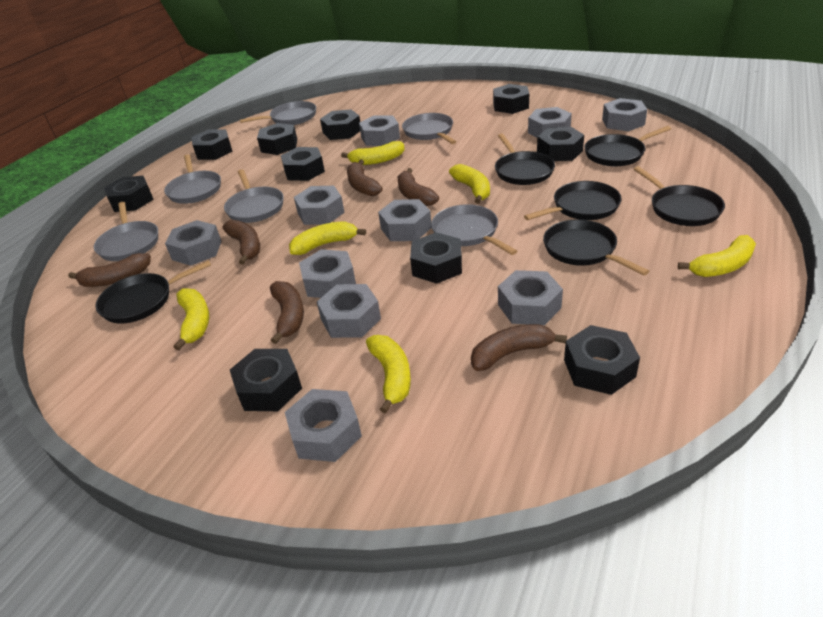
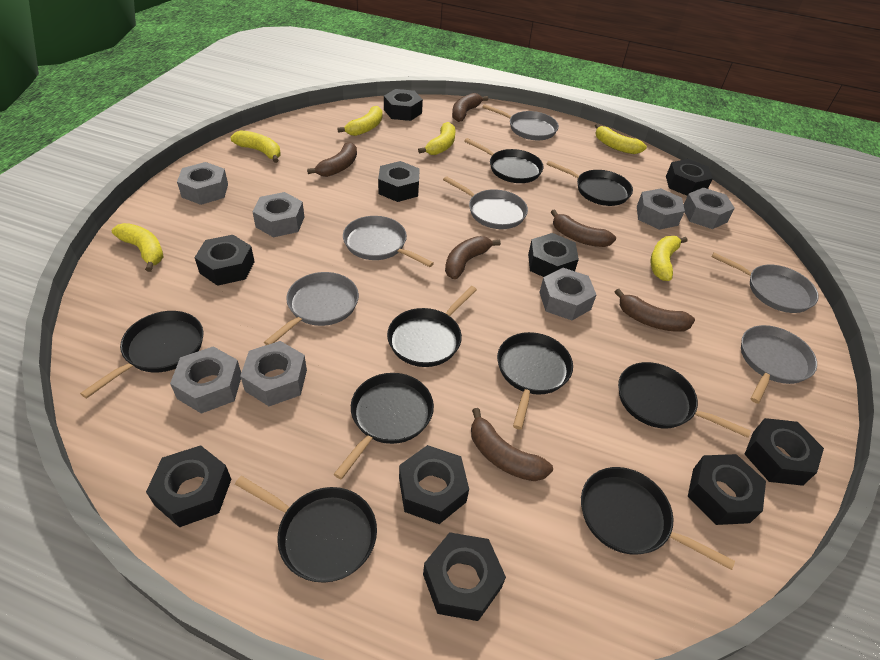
black pan: [95,260,211,323] [495,134,555,185] [524,181,622,220] [543,219,649,276] [584,126,671,166] [634,166,725,226] = 6 -> [80,311,203,399] [235,476,377,582] [333,373,434,480] [387,286,477,367] [464,138,544,183] [497,332,573,430] [546,161,633,206] [581,467,735,570] [618,362,751,438] = 9
grey nut: [165,220,222,266] [285,389,362,462] [294,186,345,225] [299,249,356,298] [317,284,381,338] [359,115,400,146] [378,199,432,241] [498,270,563,325] [528,107,572,137] [602,98,647,131] = 10 -> [170,346,241,414] [177,162,228,205] [240,341,307,406] [252,192,304,237] [539,268,596,320] [637,188,685,230] [684,188,735,229] = 7

